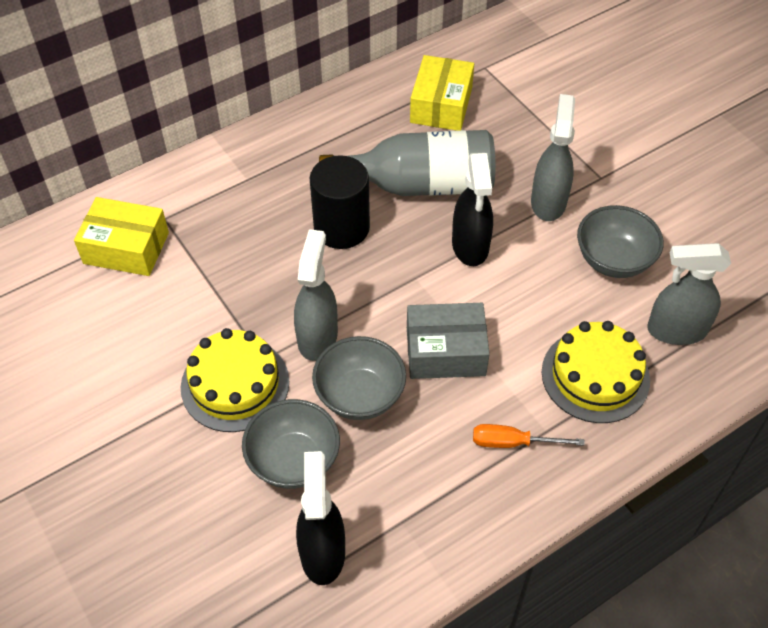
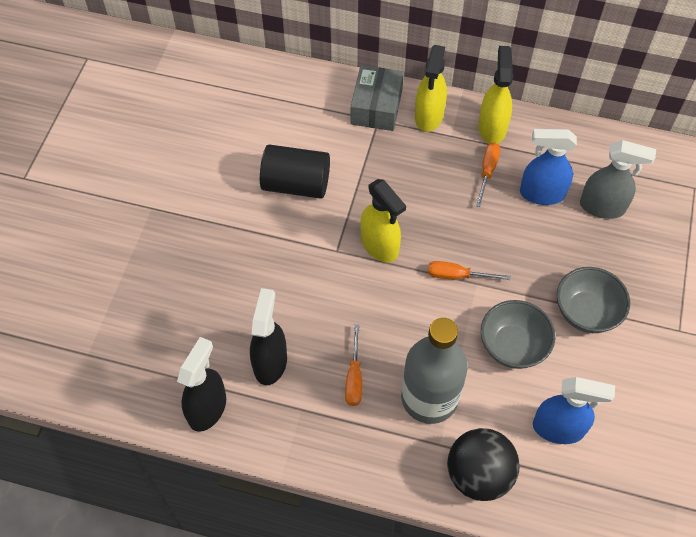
black ball: none = 0 -> [447,428,520,501] = 1
blue spray bottle: none = 0 -> [520,129,577,205] [533,377,615,444] = 2
grey bowl: [242,399,340,489] [312,336,406,420] [577,205,664,278] = 3 -> [481,300,555,369] [557,267,630,333] = 2
grey spray bottle: [294,229,338,361] [531,94,575,221] [647,243,731,345] = 3 -> [580,140,656,219] = 1
orange screwdriver: [473,424,585,448] = 1 -> [345,324,362,406] [428,261,510,280] [476,143,500,207] = 3
yellow box: [74,197,169,276] [410,55,474,131] = 2 -> none = 0
yellow cake: [181,328,289,432] [542,321,650,423] = 2 -> none = 0
yellow spray bottle: none = 0 -> [360,179,406,263] [415,45,447,132] [478,46,513,144] = 3

